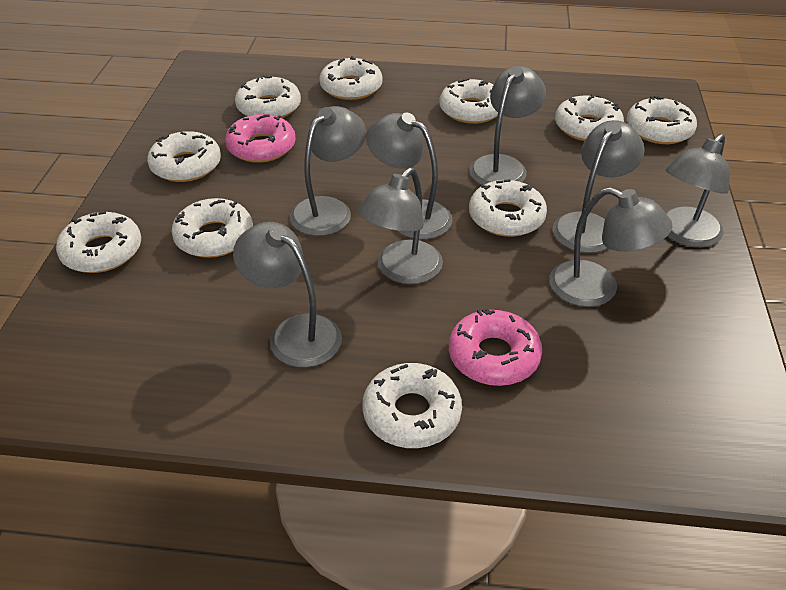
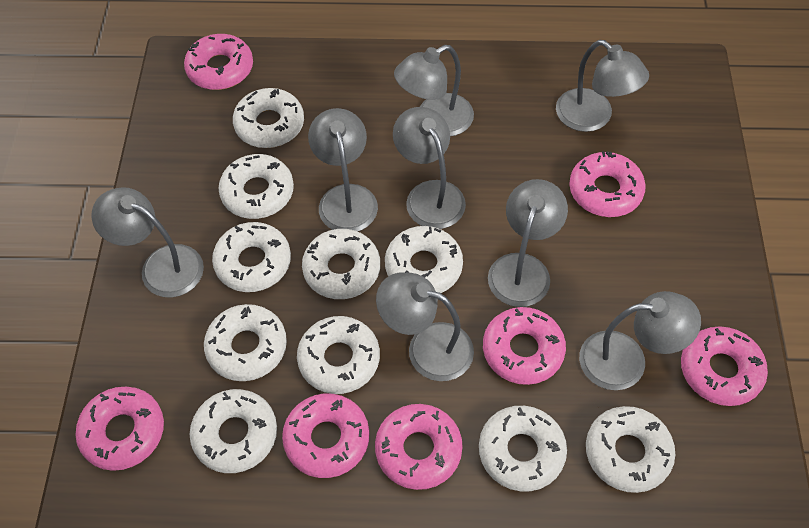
pink donut: [225,114,296,163] [449,308,542,386] = 2 -> [75,387,164,471] [184,34,253,90] [282,394,369,478] [375,404,463,490] [483,307,566,385] [569,151,646,217] [681,326,768,406] = 7

